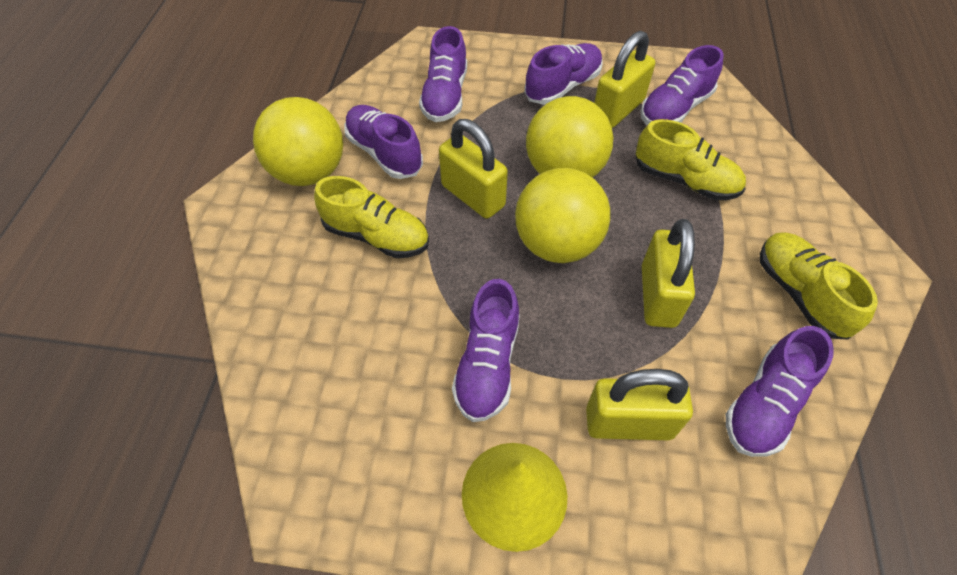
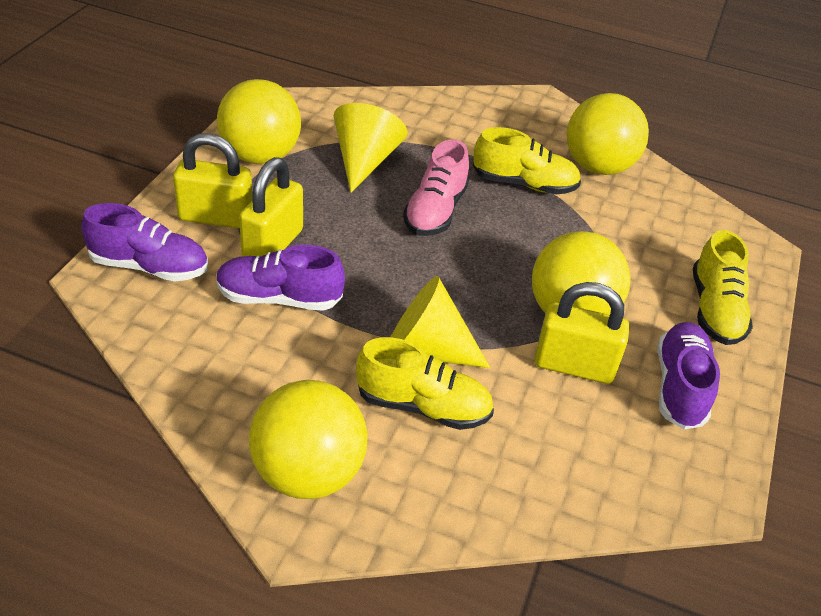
pink shoe: none = 0 -> [403,139,469,236] = 1
purple shoe: [344,105,423,179] [419,26,467,122] [452,279,520,422] [524,43,603,105] [641,45,723,125] [726,326,834,457] = 6 -> [81,203,208,282] [216,245,345,311] [657,322,720,430] = 3
yellow ball: [253,97,343,186] [515,168,610,263] [526,96,613,178] = 3 -> [217,79,301,164] [249,380,368,499] [532,231,630,315] [567,93,649,175] = 4
yellow cone: [462,443,567,552] = 1 -> [333,103,407,193] [391,276,490,368] = 2
yellow padlock: [439,119,508,219] [586,369,693,440] [594,31,655,128] [642,219,695,328] = 4 -> [173,133,252,229] [239,157,303,257] [534,282,630,384] = 3

